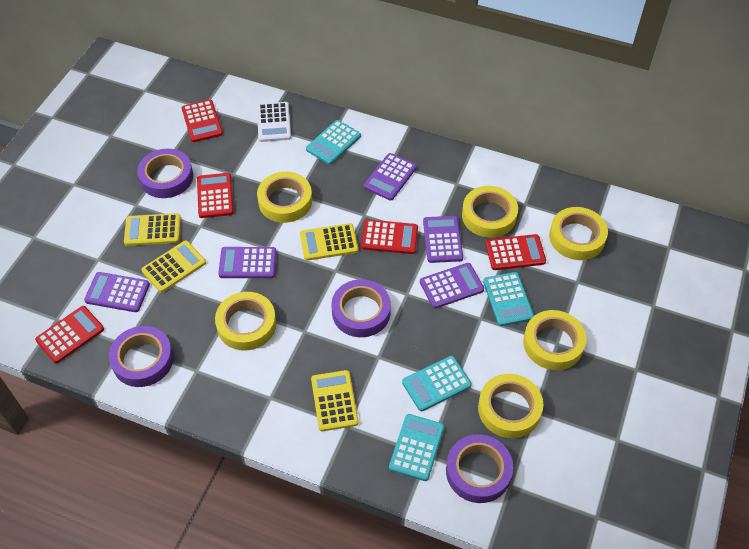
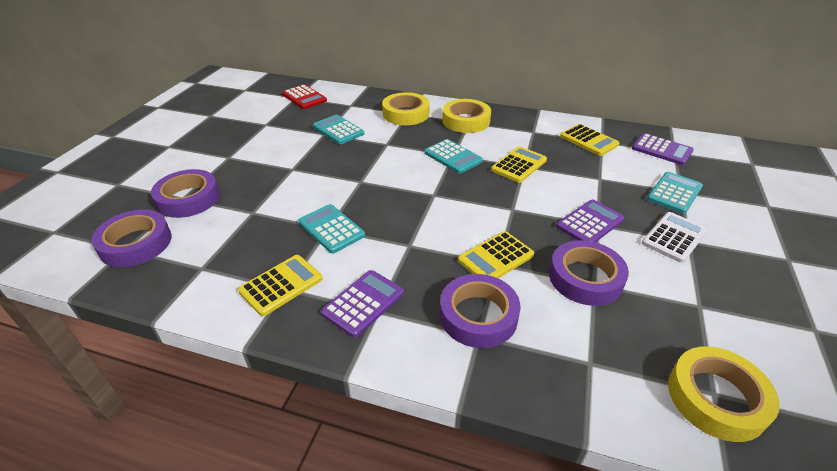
purple calculator: [84,272,150,312] [218,247,277,278] [364,153,417,201] [420,263,484,309] [423,216,463,263] = 5 -> [321,270,404,338] [556,200,625,242] [632,133,694,165] = 3
red calculator: [35,306,104,363] [181,100,223,142] [197,173,234,218] [361,220,418,254] [485,234,546,270] = 5 -> [282,84,327,109] = 1
yellow tape: [215,292,276,351] [257,172,312,223] [462,186,518,238] [478,374,543,438] [523,310,586,370] [549,207,608,260] = 6 -> [382,92,430,125] [442,99,491,133] [668,347,780,442] = 3

